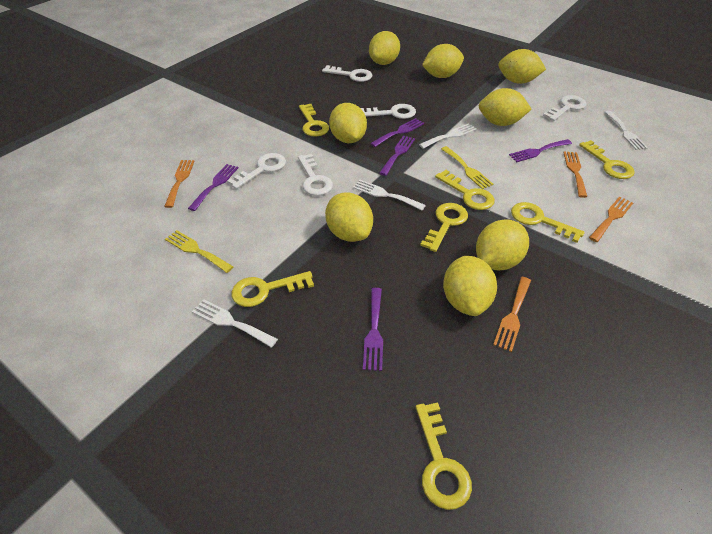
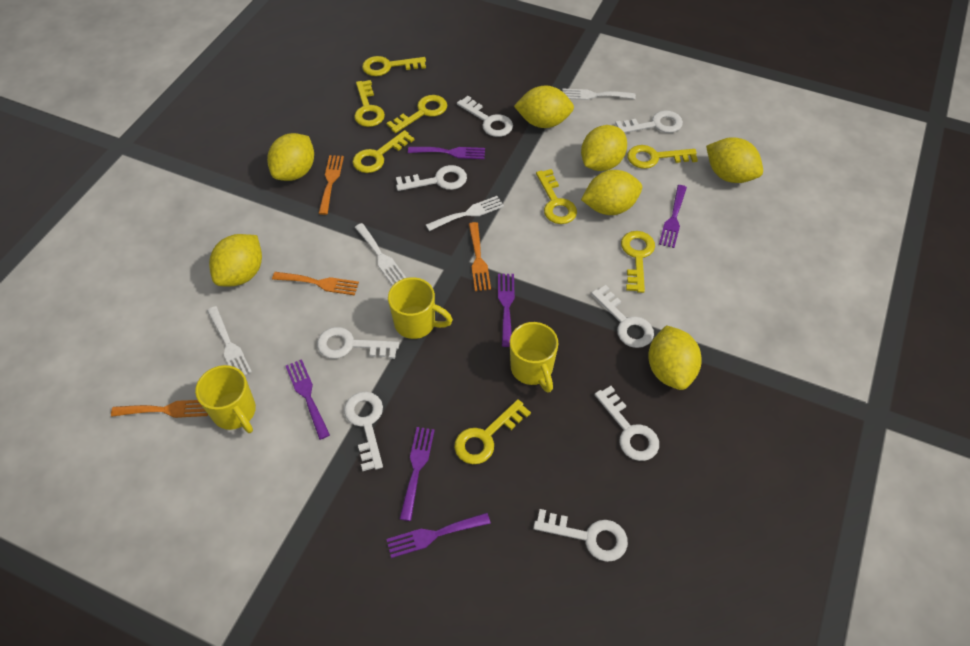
purple fork: [188,164,238,211] [363,288,383,371] [370,118,424,147] [379,135,415,176] [509,139,572,162] = 5 -> [286,359,330,440] [387,513,491,558] [400,427,435,521] [408,147,485,159] [498,274,515,347] [659,185,687,248] = 6
white key: [227,153,286,189] [298,154,333,196] [322,65,372,82] [361,104,416,119] [543,95,587,121] = 5 -> [317,327,399,359] [344,392,383,471] [396,165,467,191] [457,96,513,137] [533,509,628,562] [591,285,654,348] [595,386,659,461] [615,110,683,133] = 8
yellow fork: [165,230,234,273] [441,146,493,189] = 2 -> none = 0
yellow key: [231,271,314,307] [299,104,329,137] [416,403,472,510] [420,203,468,252] [435,170,495,210] [511,202,585,243] [579,140,635,179] = 7 -> [353,130,414,173] [354,80,385,127] [362,56,426,76] [386,95,447,133] [454,399,531,464] [536,169,577,224] [621,231,655,293] [627,145,698,169] = 8
yellow lemon: [325,192,373,242] [329,103,367,143] [369,31,400,65] [422,44,464,78] [443,256,497,316] [476,219,529,270] [478,88,532,126] [498,49,546,84] = 8 -> [209,234,262,286] [267,133,314,181] [514,86,574,128] [581,125,627,171] [581,170,642,215] [648,325,702,390] [706,137,763,183] = 7
yellow mug: none = 0 -> [195,365,256,433] [388,277,453,339] [510,322,558,393] = 3

